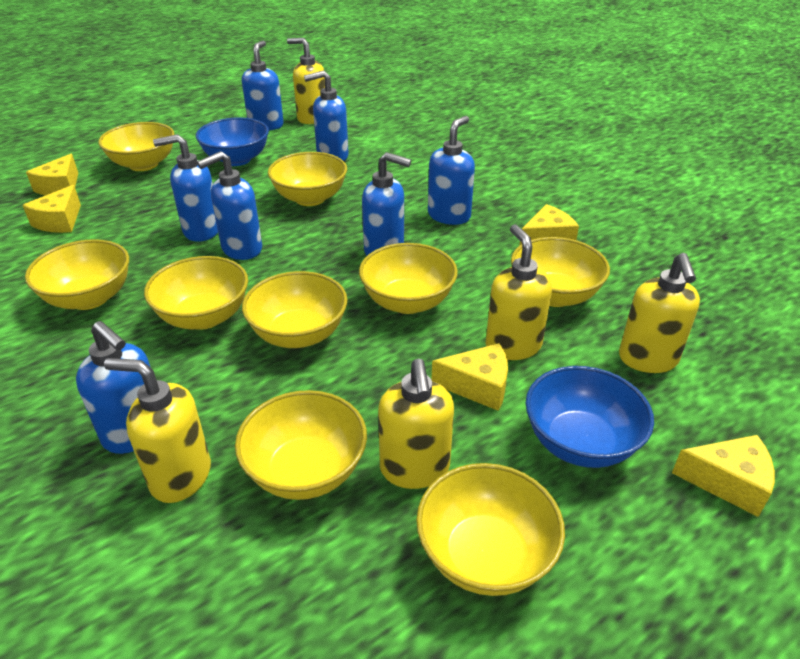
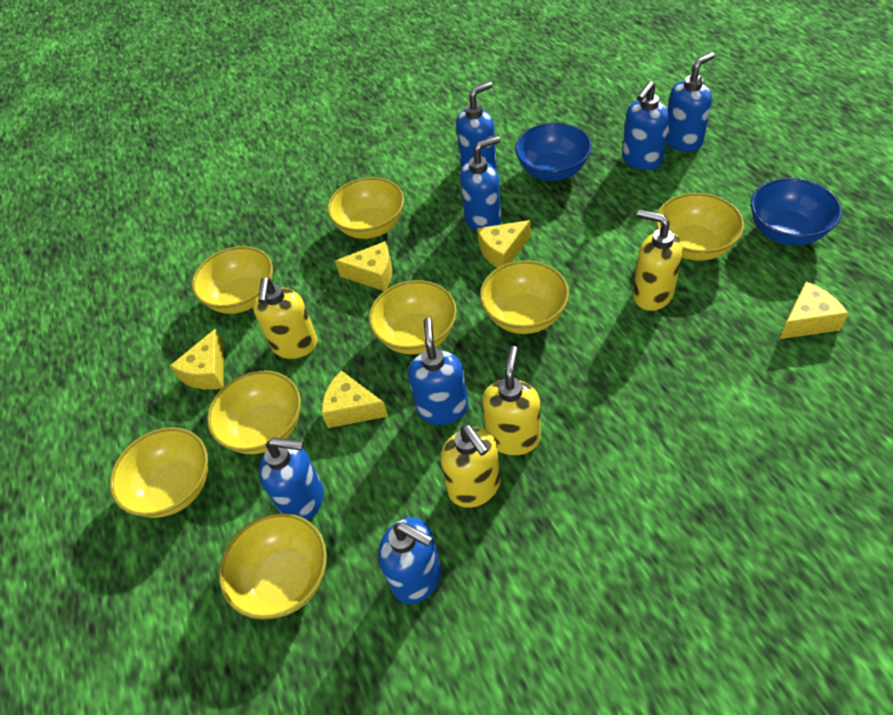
yellow bowl: [25,239,129,310] [98,122,174,171] [144,256,248,330] [235,390,367,500] [242,271,348,348] [268,152,347,206] [359,243,458,314] [416,463,565,596] [511,237,610,307] = 9 -> [110,427,208,518] [192,246,273,314] [207,370,301,454] [219,513,327,620] [327,177,404,239] [369,280,457,355] [480,260,569,334] [656,193,744,261] = 8
yellow soap dispenser: [104,358,211,503] [287,38,325,124] [378,359,454,489] [485,224,552,360] [619,253,700,373] = 5 -> [253,277,318,359] [440,425,500,508] [482,346,540,455] [633,210,683,311] = 4

